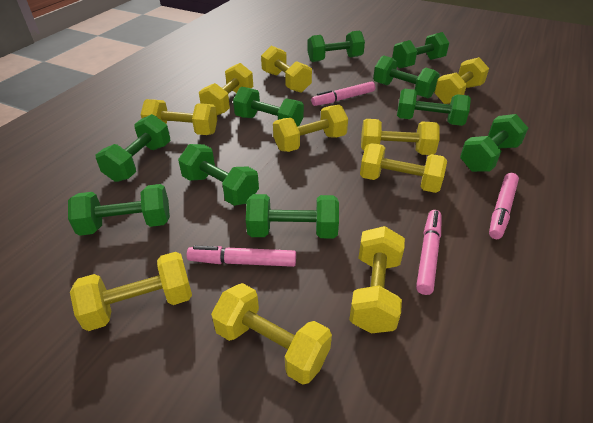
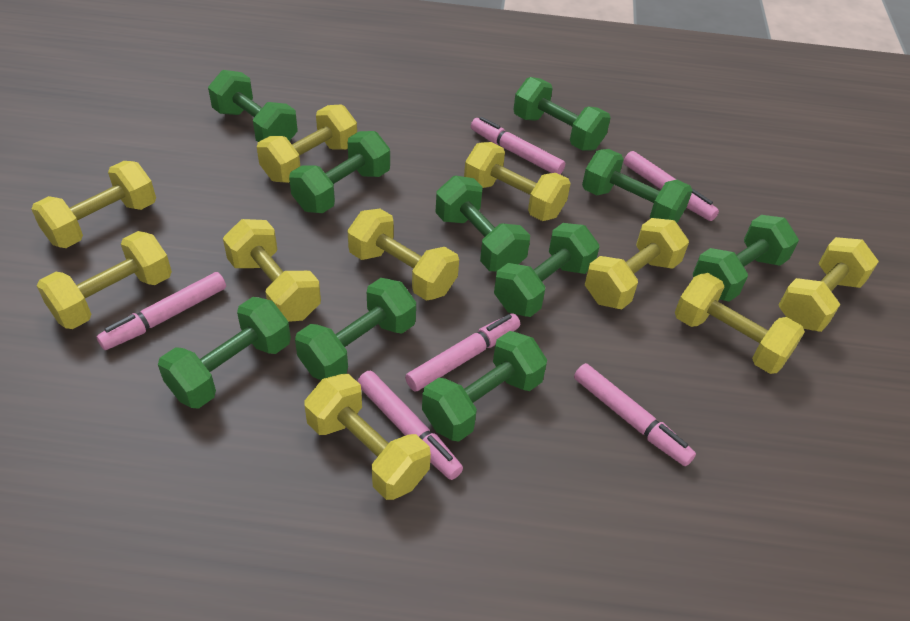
pink marker: [187,246,296,267] [311,81,375,106] [416,210,441,295] [489,173,519,239] = 4 -> [97,272,226,350] [357,371,463,480] [405,313,520,391] [471,117,565,174] [574,363,696,466] [624,151,719,221] = 6

